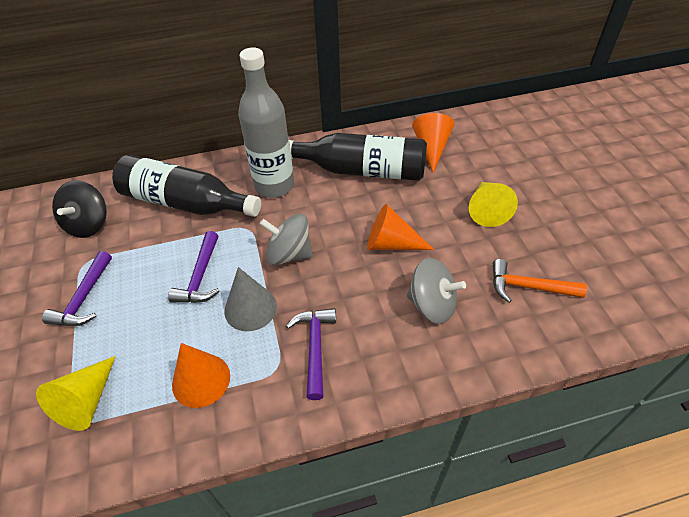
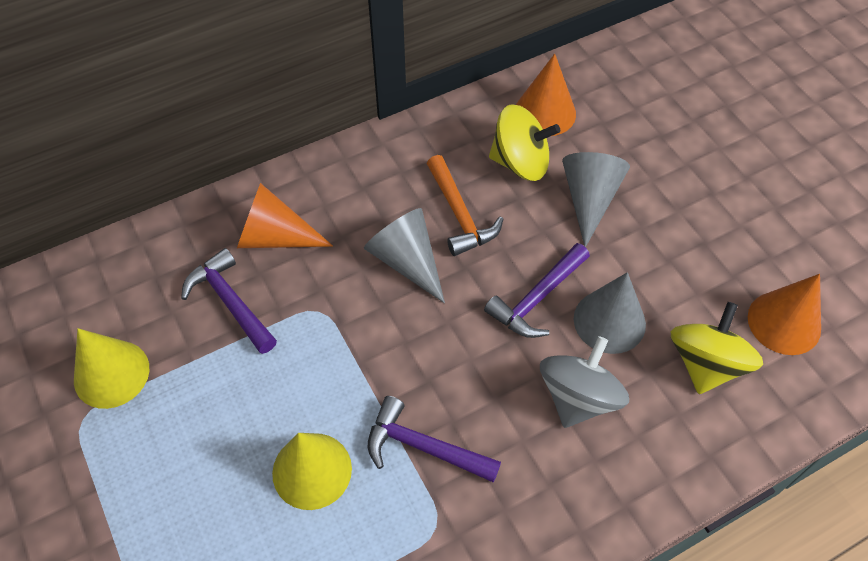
black bottle: [112,155,261,217] [289,133,427,181] = 2 -> none = 0
black spinning top: [52,180,107,238] = 1 -> none = 0
grey bottle: [238,48,294,198] = 1 -> none = 0
grey cone: [224,267,277,331] = 1 -> [364,208,445,303] [562,152,630,247] [574,272,646,354] = 3
grey spinning top: [260,214,313,265] [407,258,466,324] = 2 -> [540,336,629,428] = 1
yellow spinning top: none = 0 -> [489,104,560,181] [671,302,763,394] = 2

